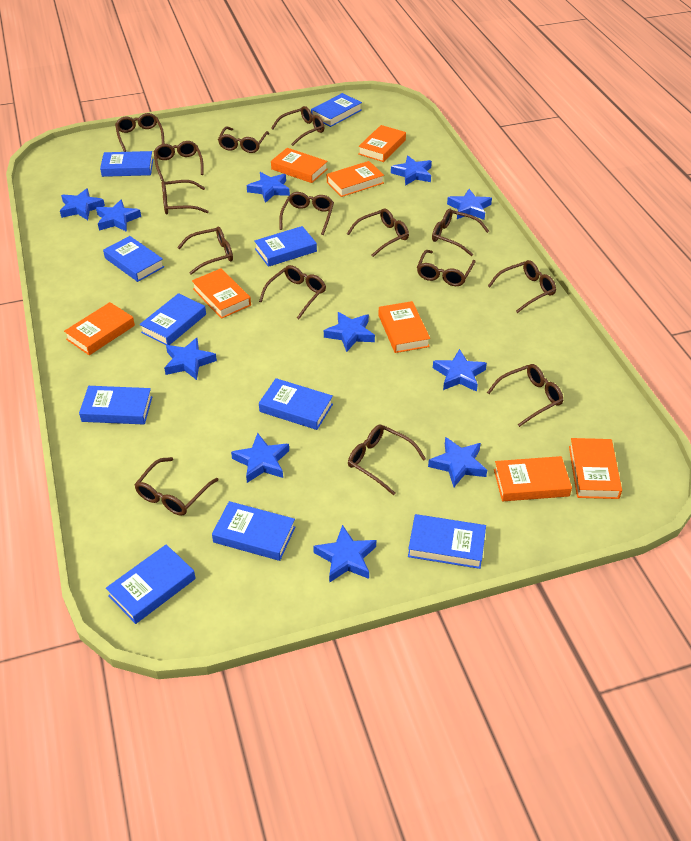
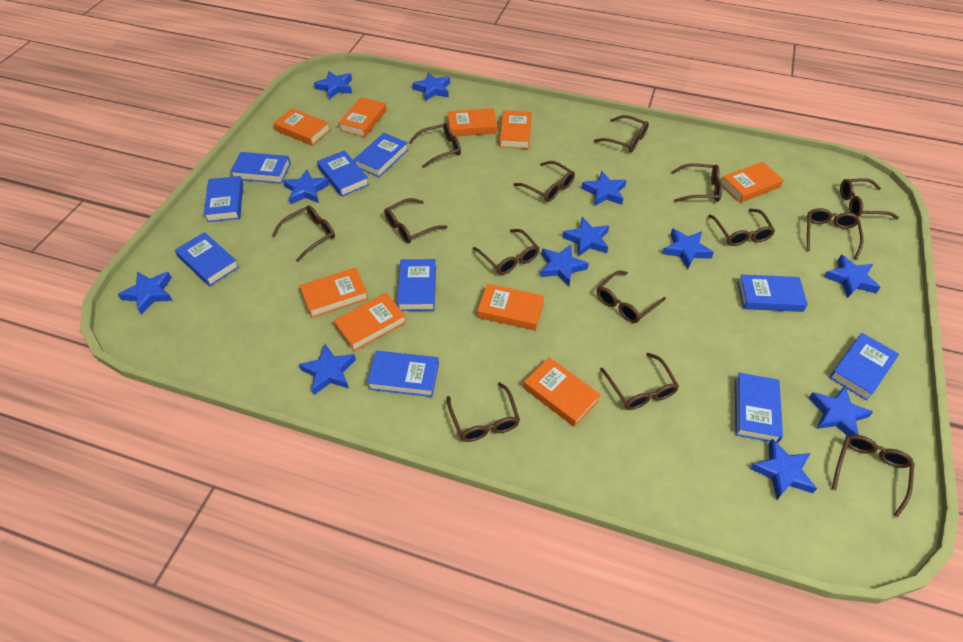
blue star: [60,188,105,220] [96,200,141,232] [164,338,217,380] [231,433,289,483] [247,172,290,203] [313,525,376,583] [324,312,375,352] [391,156,432,186] [428,437,487,487] [433,349,487,392] [447,189,492,220] = 11 -> [118,272,173,315] [283,169,329,204] [299,344,356,395] [314,71,352,99] [412,72,450,101] [540,244,589,286] [562,217,609,257] [581,171,627,206] [662,228,714,269] [750,439,817,500] [809,385,873,436] [824,255,881,298] = 12
brown glasses: [115,113,165,152] [134,457,218,516] [154,141,204,181] [162,180,209,214] [177,227,233,275] [218,126,269,153] [259,265,326,319] [271,106,324,146] [279,192,334,235] [347,208,409,257] [348,425,426,495] [417,250,476,286] [432,209,489,256] [487,364,564,427] [488,260,556,313] = 15 -> [272,205,335,262] [384,198,447,243] [409,123,461,168] [447,382,520,442] [473,229,539,275] [514,161,575,202] [594,115,649,152] [597,271,666,323] [600,353,679,410] [671,163,722,202] [708,209,775,246] [807,208,863,260] [832,435,915,518] [840,178,899,219] = 14
orange book: [64,302,135,355] [192,268,251,319] [271,148,328,183] [327,161,384,197] [358,125,406,162] [378,301,430,353] [494,456,572,501] [569,438,622,499] = 8 -> [273,108,330,146] [300,267,368,318] [334,293,406,351] [338,97,387,137] [447,108,498,136] [477,284,544,331] [499,110,532,149] [523,357,601,427] [722,162,783,203] = 9

